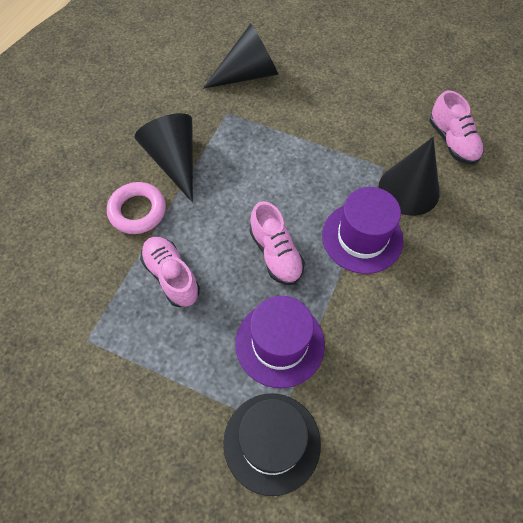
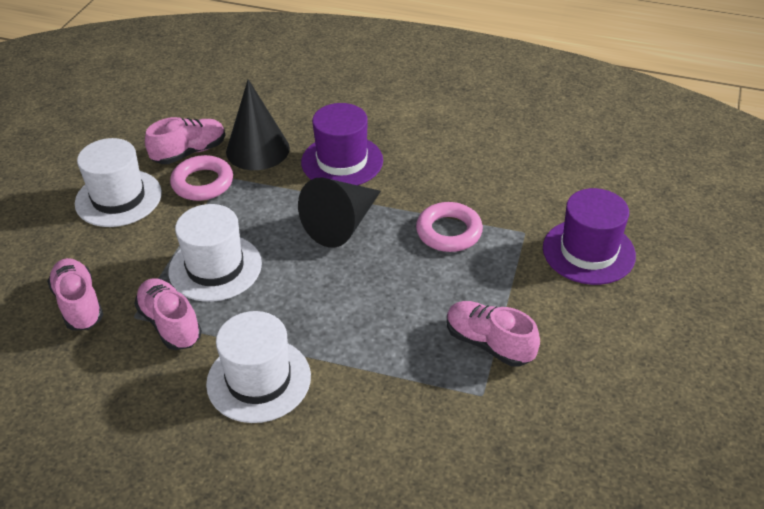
black cone: [134,113,193,202] [203,23,278,89] [379,137,440,216] = 3 -> [226,79,290,170] [298,177,381,248] = 2
black hat: [223,394,321,496] = 1 -> none = 0
pink ring: [107,182,166,234] = 1 -> [170,155,233,201] [416,202,483,252] = 2
pink shoe: [140,237,200,307] [250,201,305,285] [429,90,484,164] = 3 -> [47,258,103,331] [134,278,202,350] [145,117,225,164] [447,301,540,367] = 4
white hat: none = 0 -> [75,138,162,227] [169,204,262,302] [206,311,311,423] = 3

